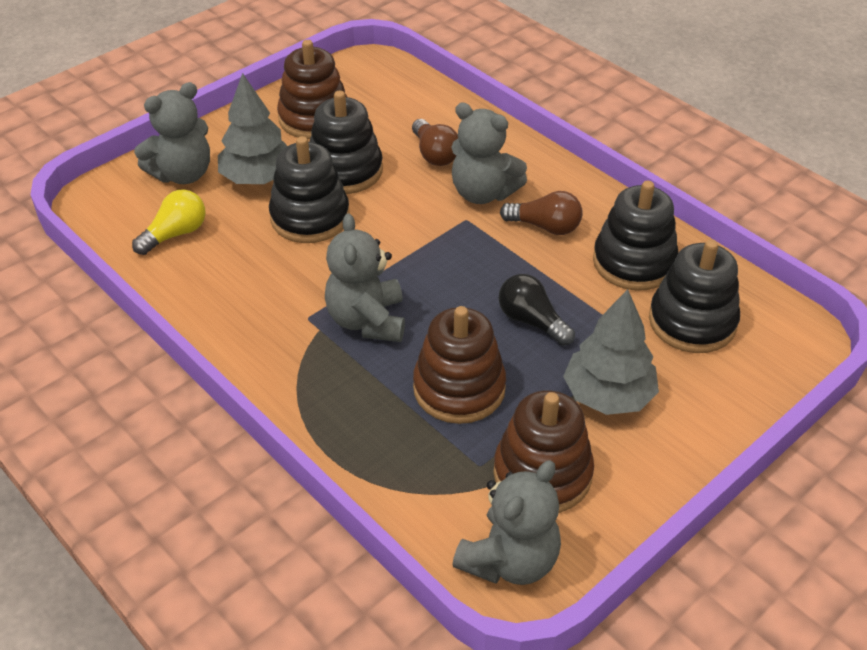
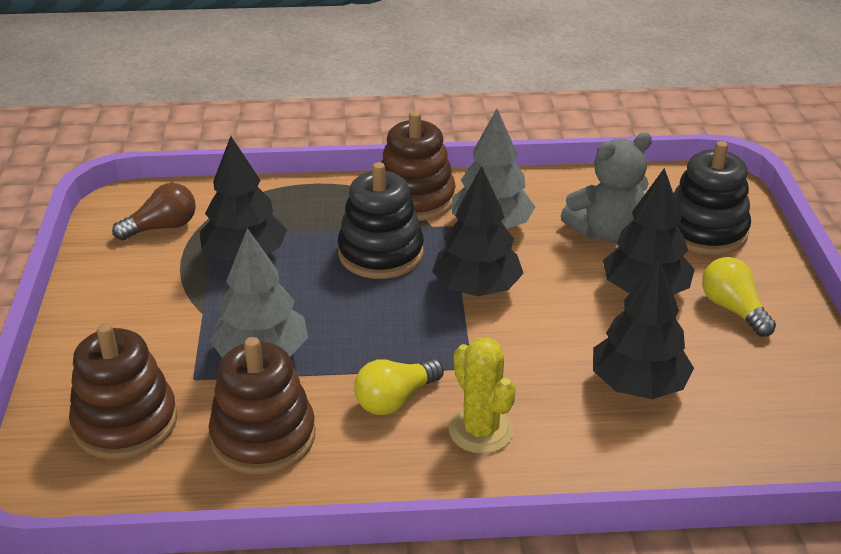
black light bulb: [499,274,575,346] = 1 -> none = 0
black stacking toy: [269,136,349,243] [309,91,383,194] [593,181,679,291] [649,240,740,353] = 4 -> [338,162,424,279] [674,141,751,255] = 2
black tree: none = 0 -> [199,136,287,261] [432,166,524,296] [593,258,694,399] [603,168,695,295] = 4
brown light bulb: [412,119,458,166] [500,191,583,235] = 2 -> [112,183,196,240] = 1
grey teddy bear: [134,82,210,184] [325,213,405,342] [451,102,527,204] [452,460,561,585] = 4 -> [561,133,652,243] = 1
yellow cactus: none = 0 -> [448,338,516,454] = 1
yellow light bulb: [132,190,206,255] = 1 -> [354,359,444,415] [702,257,776,337] = 2

